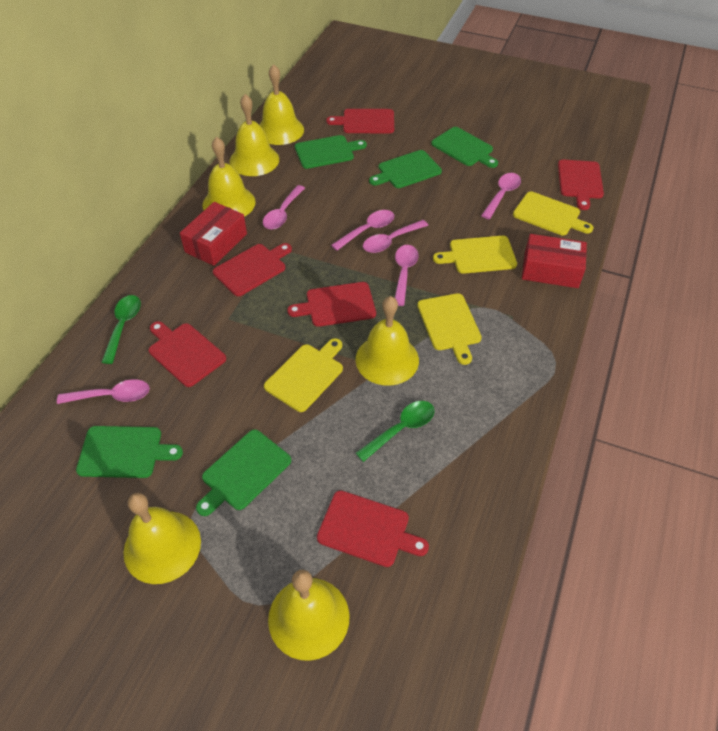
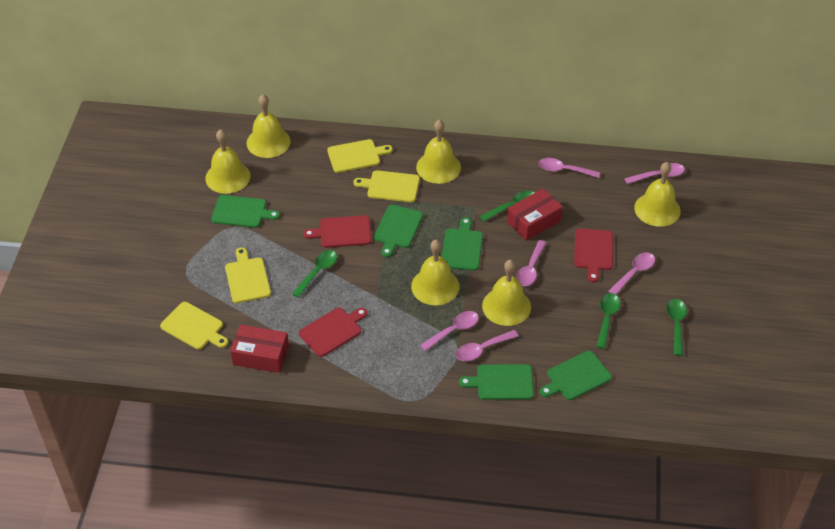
green spoon: [101,295,141,364] [356,401,435,462] = 2 -> [292,250,337,298] [480,190,534,222] [596,293,620,349] [666,299,687,356] = 4
red cutting board: [148,321,226,387] [213,243,292,296] [287,282,376,327] [317,490,429,567] [326,109,394,133] [558,160,604,210] = 6 -> [299,308,367,357] [303,215,372,248] [574,228,613,282] = 3

